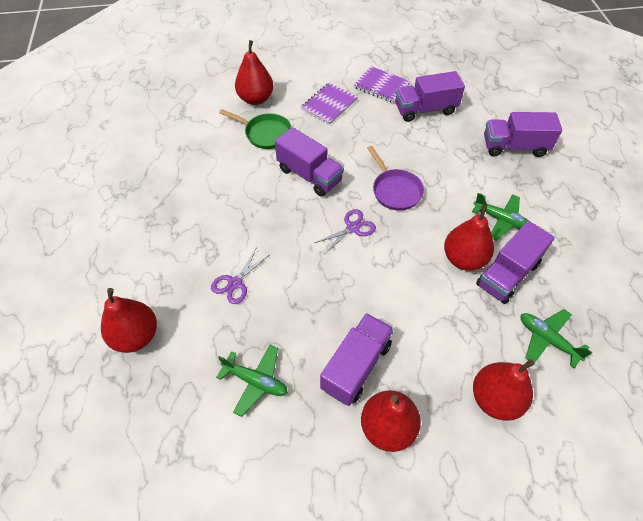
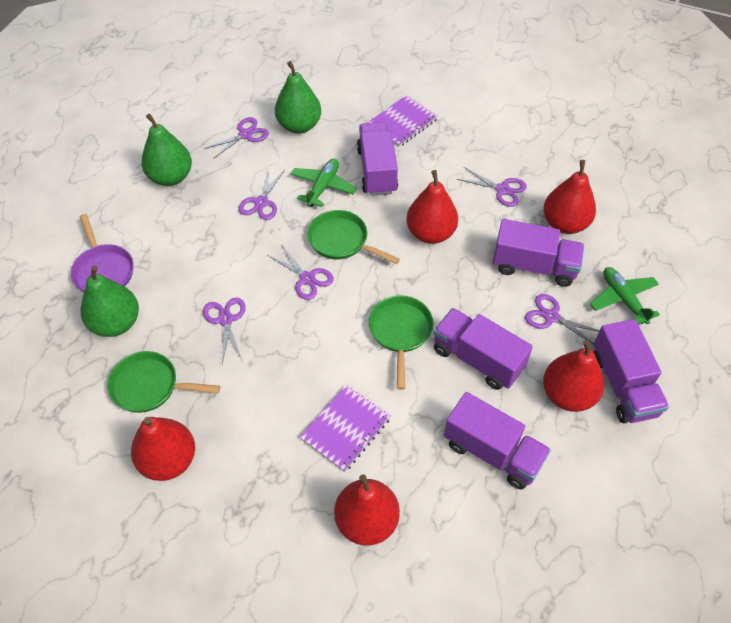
green pan: [219,109,292,149] = 1 -> [107,351,220,413] [308,210,400,264] [369,295,433,390] = 3
green pear: none = 0 -> [81,265,139,337] [141,114,192,186] [275,61,321,134] = 3
green plane: [216,345,288,417] [472,193,529,241] [521,309,592,368] = 3 -> [291,158,357,207] [590,267,660,324] = 2
purple scissors: [211,247,269,304] [315,209,376,254] = 2 -> [203,298,246,363] [204,117,269,159] [238,167,285,220] [267,244,334,300] [457,167,527,207] [525,294,600,344] = 6

